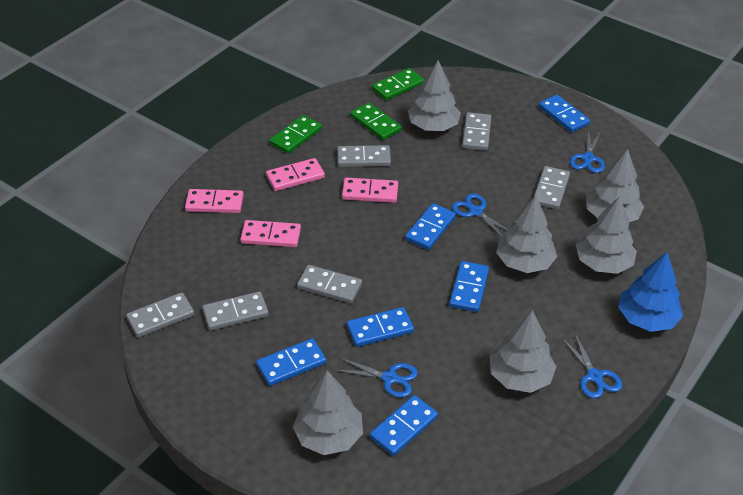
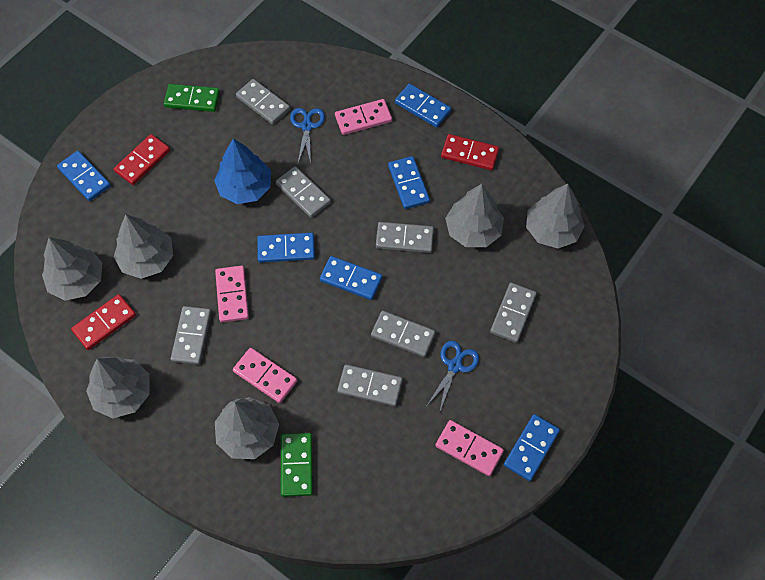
blue scissors: [334,358,418,398] [452,193,508,237] [561,334,622,399] [570,129,605,173] = 4 -> [290,108,325,164] [427,341,479,411] = 2
green domino: [270,115,322,154] [351,103,402,140] [372,68,424,100] = 3 -> [164,84,220,112] [281,433,313,497] = 2
grey domino: [126,292,194,338] [202,291,269,331] [297,265,362,303] [337,145,391,167] [462,112,492,151] [534,166,570,210] = 6 -> [171,306,211,365] [236,79,290,125] [276,166,331,218] [337,364,403,406] [371,311,436,357] [376,222,434,253] [490,283,537,343] = 7
red domino: none = 0 -> [71,294,136,350] [114,134,170,185] [441,134,499,170] = 3

